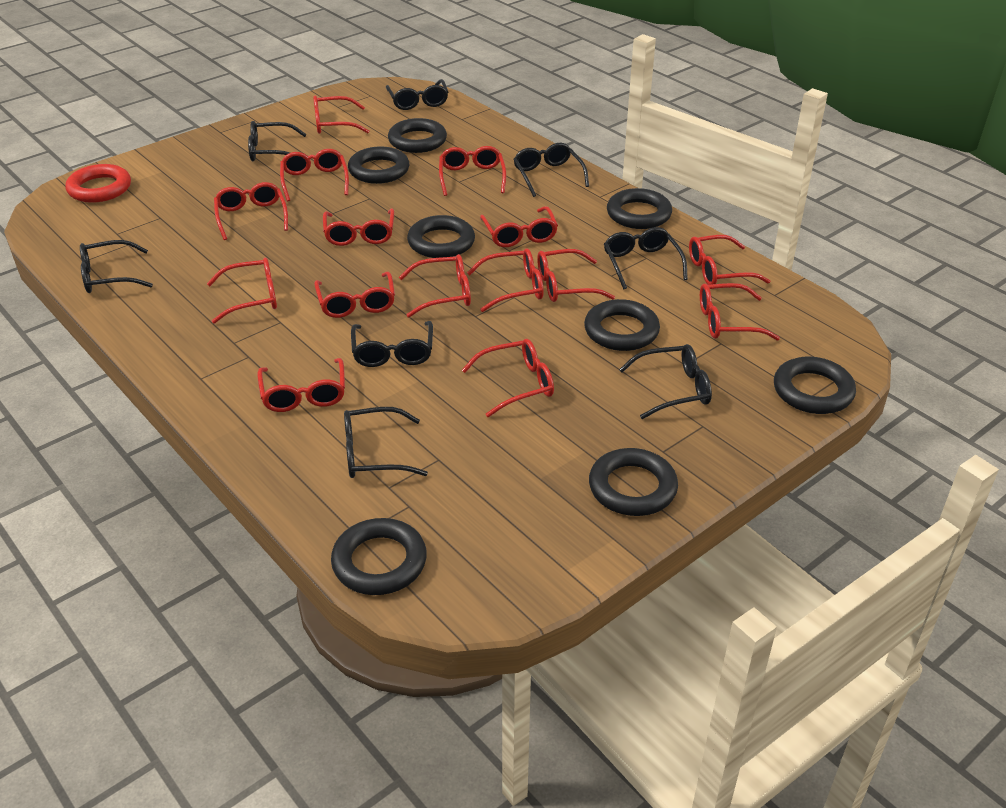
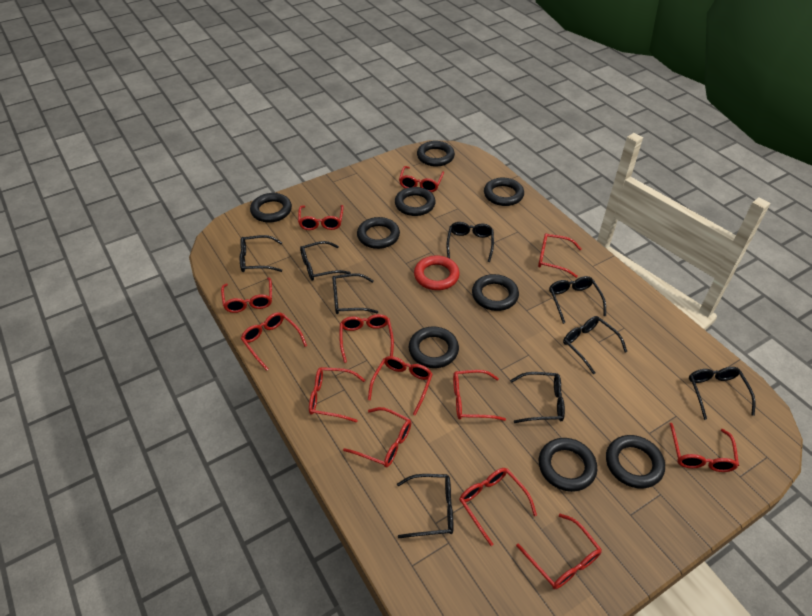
black glasses: [80,240,153,293] [248,121,307,161] [344,407,428,478] [351,321,433,367] [386,79,448,110] [513,143,589,197] [604,227,688,289] [619,344,712,419] = 8 -> [240,235,282,272] [300,241,351,281] [332,273,378,314] [397,474,453,538] [447,222,494,262] [510,372,565,423] [549,276,606,324] [563,316,627,374] [689,367,755,420] = 9
black ring: [331,518,427,595] [348,146,409,184] [388,118,447,153] [407,215,475,258] [584,299,660,351] [589,448,678,516] [607,188,672,229] [774,357,856,414] = 8 -> [250,193,292,223] [357,217,400,249] [395,187,436,216] [408,326,459,368] [417,141,455,166] [472,274,519,311] [484,178,524,206] [539,438,597,492] [606,435,665,489] = 9
red glasses: [207,258,277,324] [214,182,288,240] [257,358,345,412] [280,149,349,201] [313,96,369,134] [314,272,395,318] [323,209,394,246] [399,254,471,318] [439,146,506,196] [462,339,554,417] [467,248,544,312] [480,206,558,247] [537,249,615,302] [689,235,770,285] [700,283,780,341] = 15 -> [221,277,272,313] [241,312,307,371] [298,205,344,230] [309,367,365,423] [340,314,394,363] [343,407,411,467] [368,356,433,416] [399,166,444,192] [453,370,506,421] [459,468,537,546] [516,514,602,589] [538,233,582,278] [670,423,739,472] = 13

